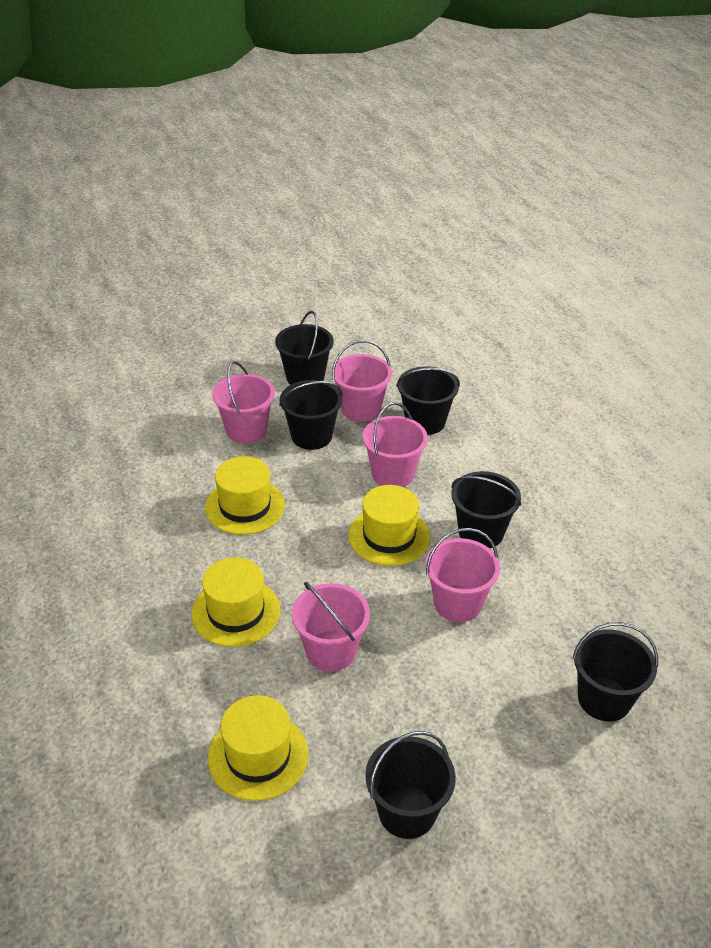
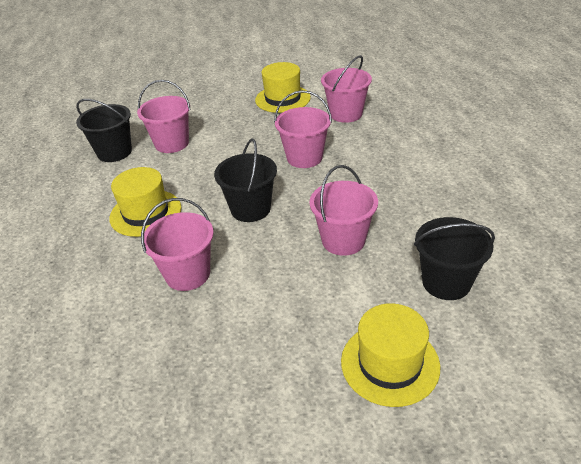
black bucket: [275,311,334,385] [279,380,343,450] [365,731,456,839] [396,366,460,435] [451,471,521,548] [572,622,658,722] = 6 -> [76,99,132,162] [214,138,277,222] [414,217,495,300] = 3
yellow hat: [192,557,280,647] [205,456,285,535] [208,695,308,801] [348,485,430,566] = 4 -> [109,167,181,237] [255,62,311,113] [341,303,440,407] = 3

